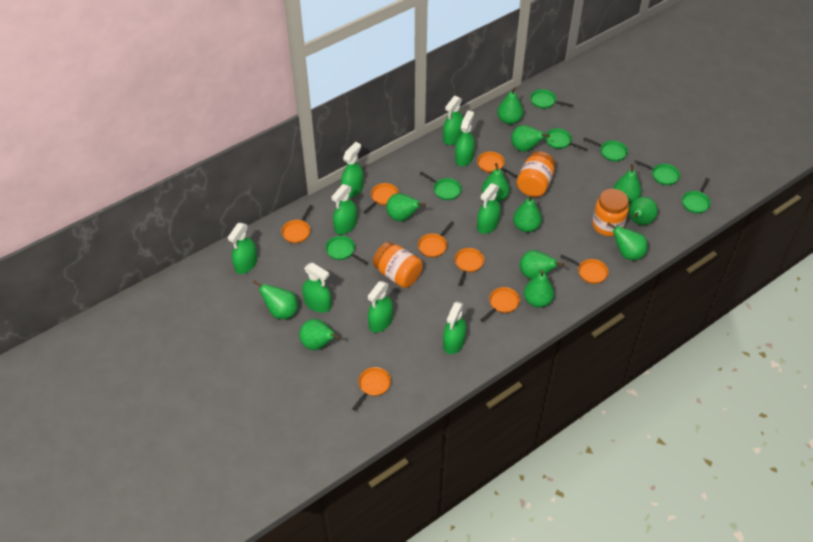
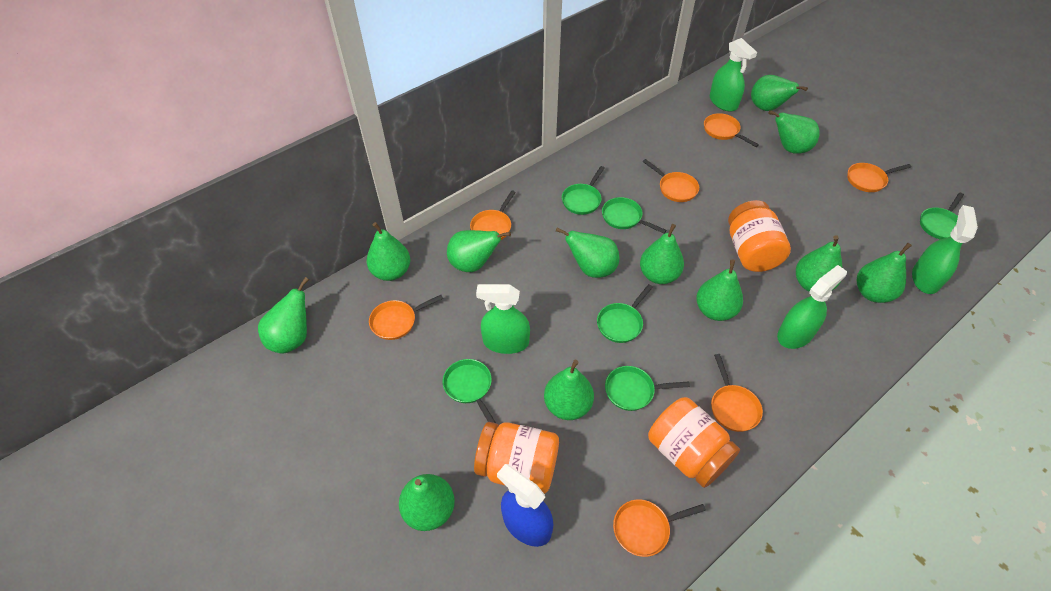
blue spray bottle: none = 0 -> [497,464,554,547] = 1
green pan: [325,236,368,265] [420,172,462,200] [530,89,573,109] [545,128,587,151] [583,137,628,162] [634,160,680,185] [682,178,711,213] = 7 -> [443,359,496,423] [562,166,605,215] [597,284,653,343] [602,197,666,233] [605,366,690,411] [920,193,964,240] = 6
green spray bottle: [228,223,257,274] [302,263,331,312] [332,184,357,235] [341,142,364,198] [368,281,393,333] [443,96,464,145] [443,302,466,354] [455,110,475,166] [477,183,501,234] = 9 -> [476,284,530,354] [710,38,757,112] [777,265,847,349] [912,205,978,294] = 4
orange pan: [281,205,313,243] [352,367,391,411] [363,183,399,214] [418,221,454,258] [455,248,484,286] [477,152,517,178] [481,287,520,322] [560,254,609,284] = 8 -> [369,295,443,340] [470,190,516,240] [613,499,706,557] [643,159,699,202] [704,113,759,147] [711,354,763,432] [847,163,911,192] = 7

